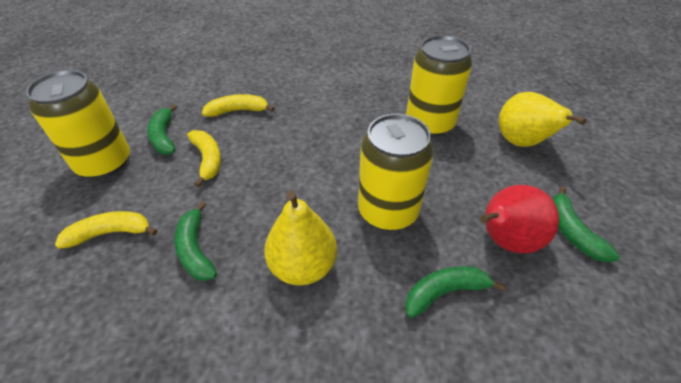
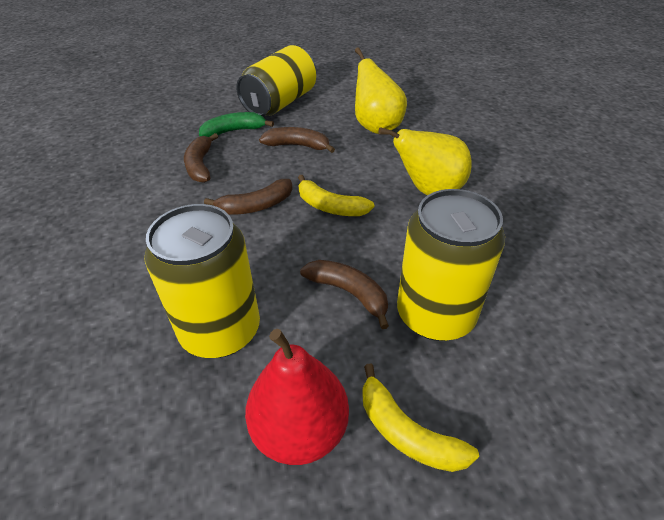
brown banana: none = 0 -> [184,133,218,183] [204,179,292,215] [259,127,335,153] [300,260,389,329] = 4
green banana: [147,104,177,154] [174,201,217,281] [405,266,506,318] [552,186,620,263] = 4 -> [199,112,274,137] = 1
yellow banana: [55,211,157,249] [187,130,221,187] [202,94,275,117] = 3 -> [298,175,374,216] [362,364,479,472] = 2

